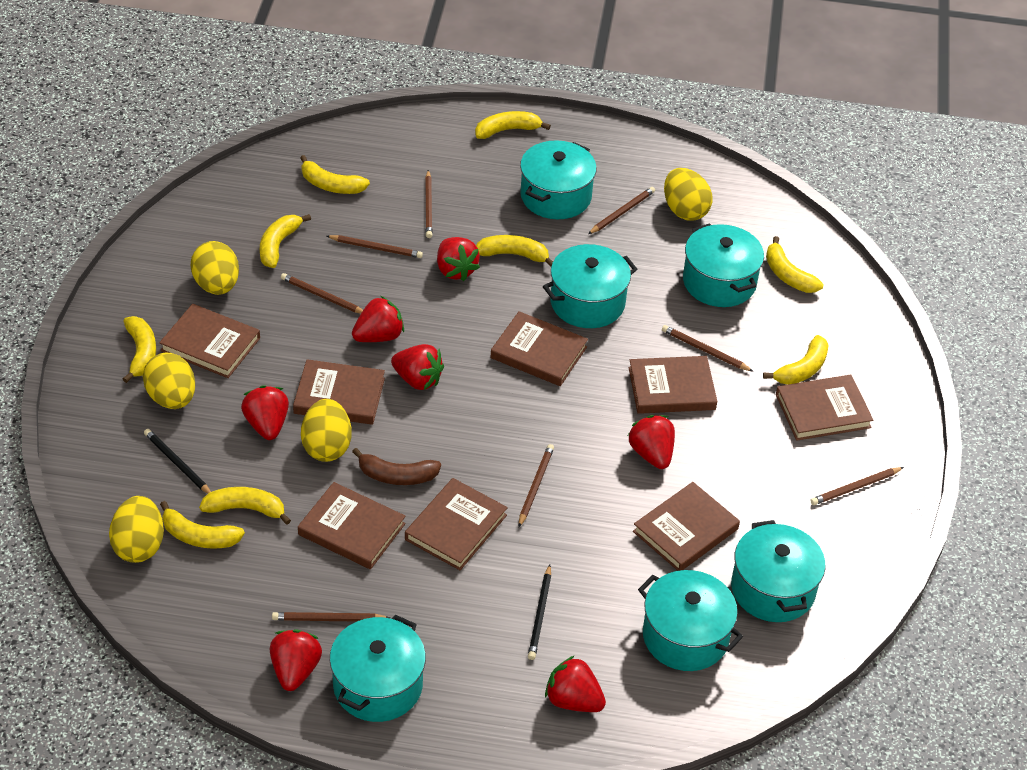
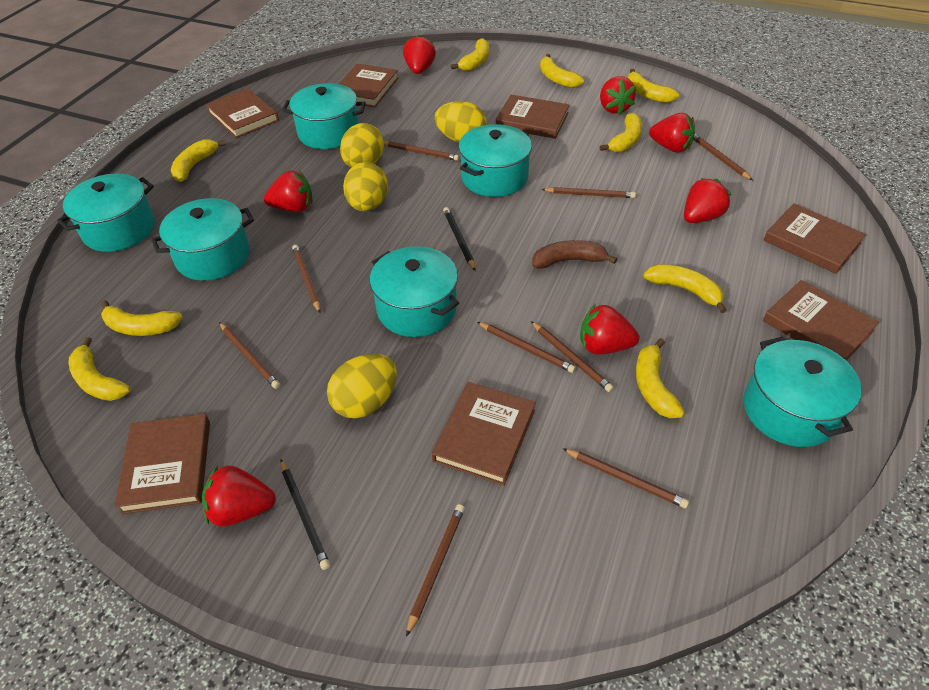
brown book: [159,304,260,378] [293,359,385,425] [298,482,406,569] [405,478,508,570] [490,311,588,386] [629,356,717,414] [633,482,740,571] [776,375,873,441] = 8 -> [115,414,210,514] [206,88,279,138] [339,64,398,107] [432,382,536,486] [496,95,569,139] [763,280,879,361] [764,203,866,274] = 7
brown pencil: [272,612,390,621] [281,273,363,314] [327,235,423,258] [425,170,433,238] [519,444,554,527] [588,187,655,234] [662,325,754,372] [810,467,904,505] = 8 -> [219,322,280,389] [292,245,321,313] [384,141,459,161] [406,504,465,637] [477,322,576,373] [531,321,614,392] [541,187,636,198] [562,448,689,508] [693,134,753,180] = 9
yellow egg: [109,496,164,563] [143,353,195,409] [191,241,239,295] [301,399,352,462] [664,168,712,221] = 5 -> [327,354,397,419] [340,123,384,167] [343,162,388,211] [435,101,487,142] = 4

